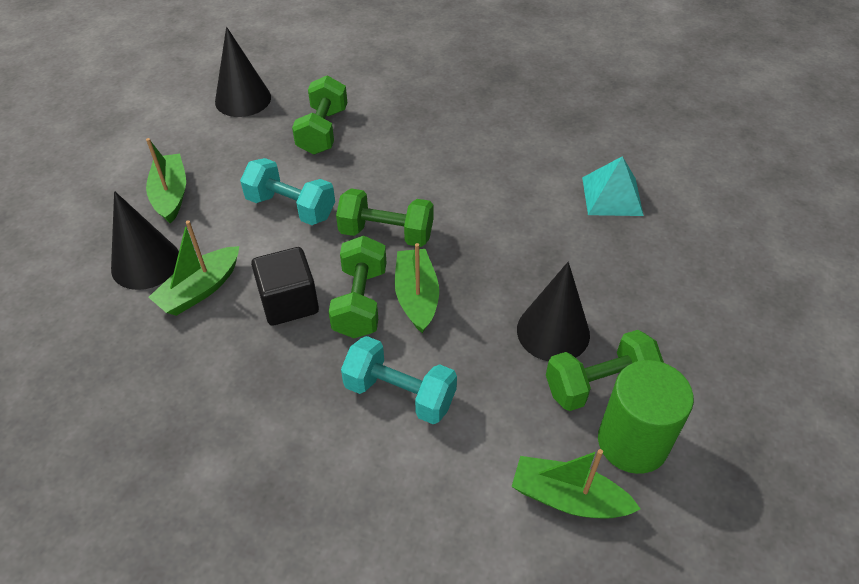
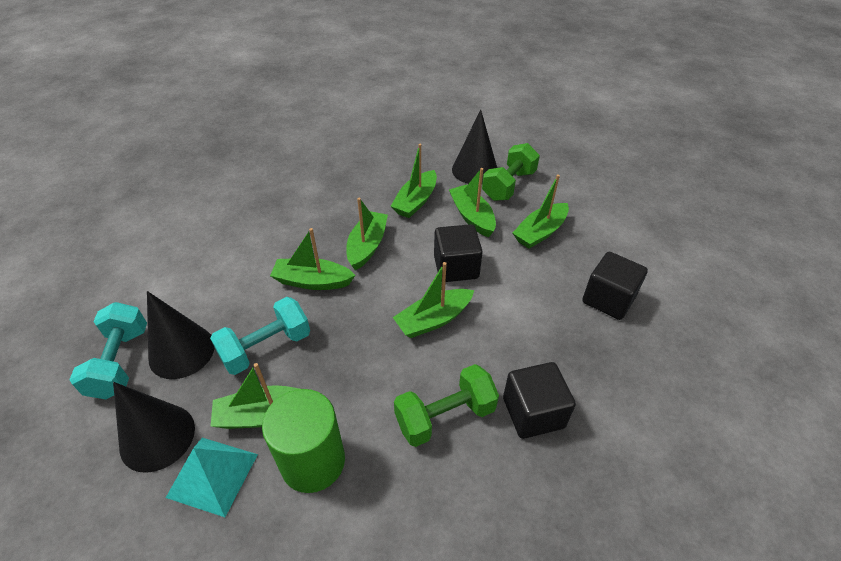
black cube: [251,247,319,326] = 1 -> [434,224,483,282] [503,362,576,439] [582,252,648,320] = 3
green boat: [146,138,186,224] [148,220,239,316] [395,243,439,333] [512,449,641,519] = 4 -> [210,363,299,429] [270,228,355,290] [346,198,388,270] [391,144,437,218] [393,262,474,338] [449,168,496,238] [513,174,569,249] = 7
green dumbbell: [292,75,347,155] [329,235,387,338] [336,188,433,247] [546,330,664,411] = 4 -> [394,364,499,447] [482,143,540,201] = 2

